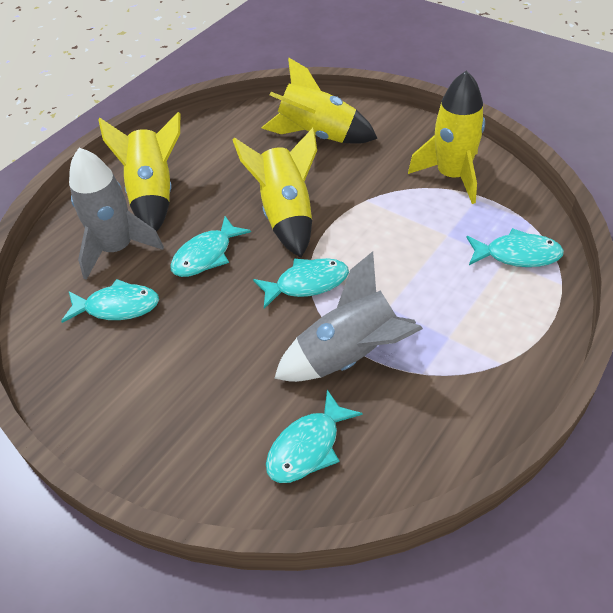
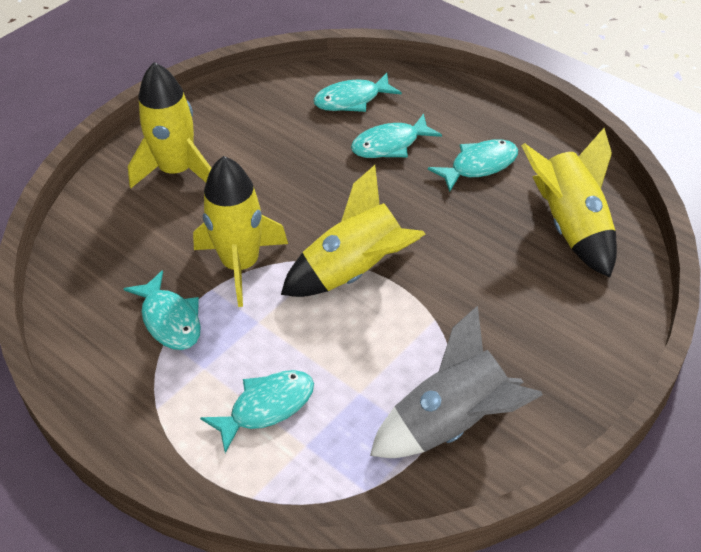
grey rocket: [69,148,164,280] [274,251,423,382] = 2 -> [370,306,543,458] = 1

